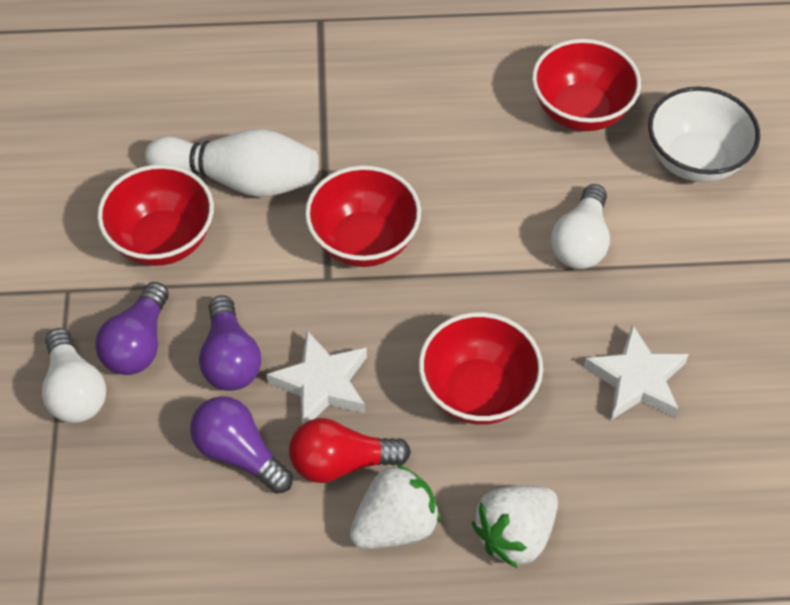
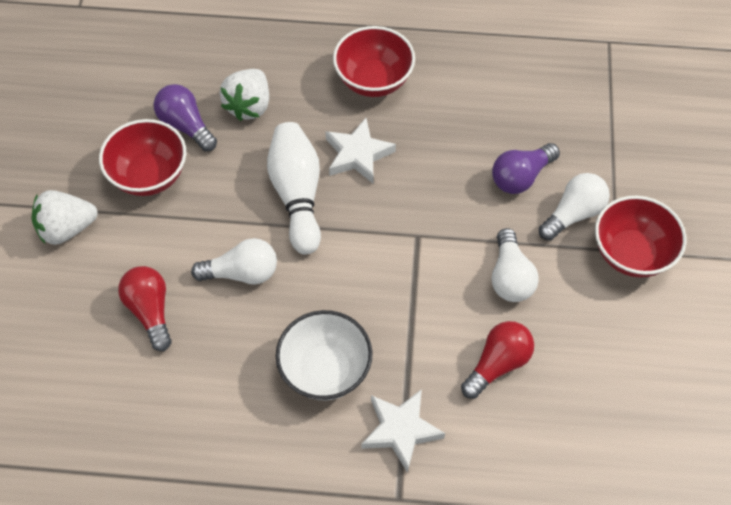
purple light bulb: [95,282,169,375] [190,396,293,494] [199,295,261,391] = 3 -> [154,84,217,151] [492,143,560,194] = 2
red bowl: [97,164,214,266] [305,165,421,267] [419,312,543,425] [532,39,641,131] = 4 -> [99,119,186,196] [333,26,415,97] [595,196,686,278] = 3
red light bulb: [289,418,411,483] = 1 -> [118,266,172,351] [461,321,534,399] = 2
white light bulb: [42,328,106,423] [551,184,610,269] = 2 -> [191,238,277,285] [492,228,539,302] [539,173,610,241] = 3

